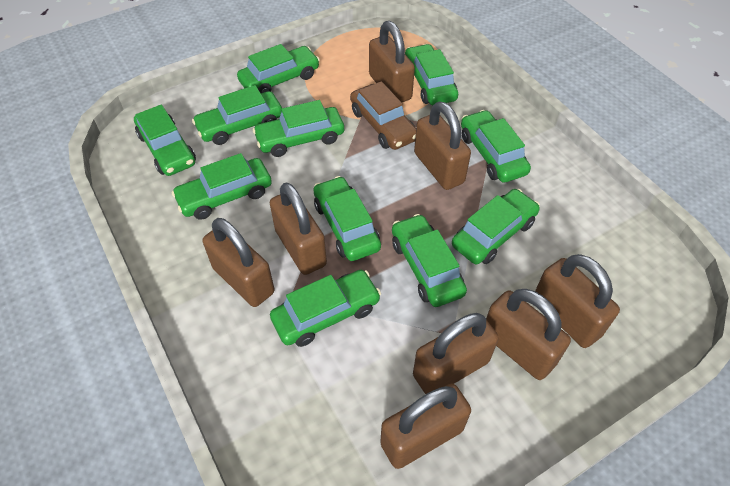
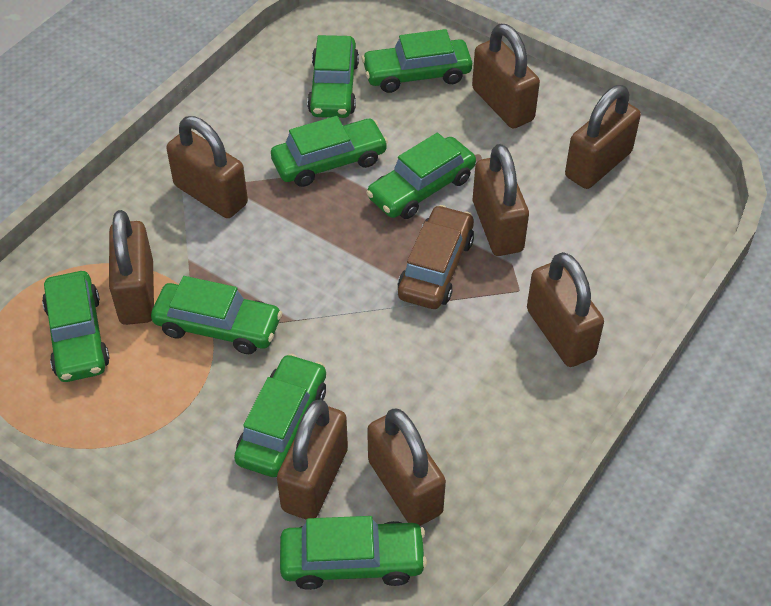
green car: [134,104,196,176] [172,153,272,220] [192,85,282,145] [237,44,320,93] [253,100,344,157] [270,270,381,347] [313,176,381,261] [392,214,467,307] [405,44,458,105] [452,189,540,264] [461,110,531,183] = 11 -> [42,271,110,382] [151,276,282,354] [234,353,326,477] [271,116,388,187] [280,516,427,590] [307,35,359,118] [362,29,472,93] [366,133,476,219] = 8

